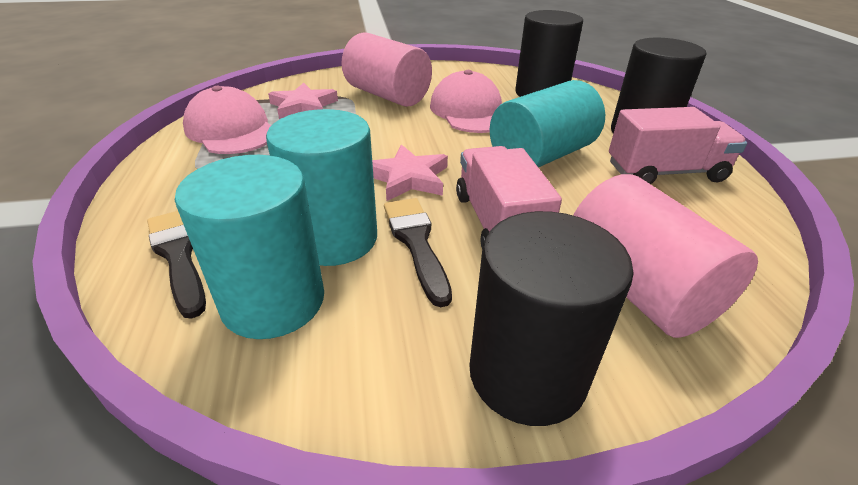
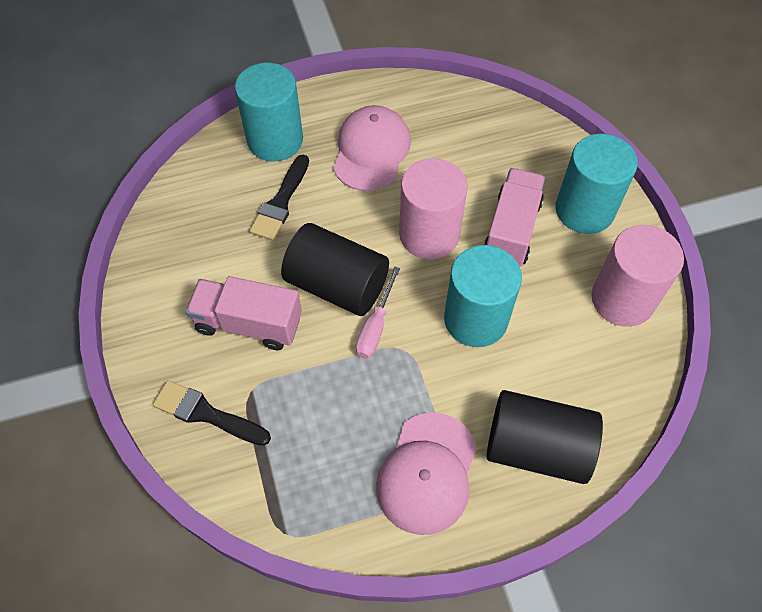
black cylinder: [469,211,634,426] [515,10,583,97] [611,38,706,133] = 3 -> [281,223,389,316] [487,390,603,484] = 2
pink screwdriver: none = 0 -> [356,267,400,358] = 1
pink star: [268,83,338,120] [372,145,448,201] = 2 -> none = 0

